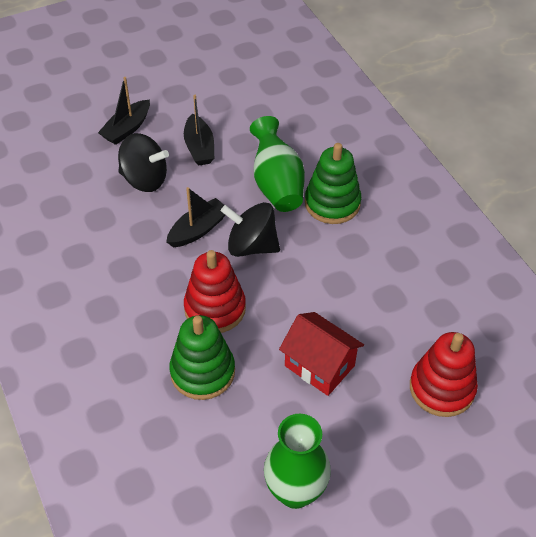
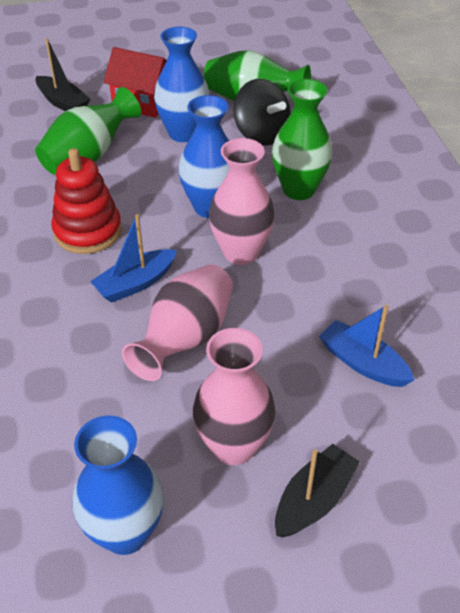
black boat: [98,77,150,145] [166,187,225,247] [184,95,214,166] = 3 -> [36,38,90,111] [275,444,360,538] = 2
black spinning top: [118,133,169,192] [221,202,280,257] = 2 -> [233,79,291,146] = 1
blue boat: none = 0 -> [90,214,177,303] [319,305,414,387] = 2
blue vase: none = 0 -> [73,416,164,555] [154,27,210,142] [179,95,230,218] = 3
green stacking toy: [169,315,235,400] [305,143,362,224] = 2 -> none = 0
green vase: [250,116,305,212] [264,414,331,509] = 2 -> [35,87,141,175] [204,50,311,101] [272,79,333,200] = 3
pink vase: none = 0 -> [122,264,233,381] [193,328,276,465] [209,138,275,265] = 3
red stacking toy: [184,250,246,333] [410,332,478,417] = 2 -> [51,148,122,254] = 1

